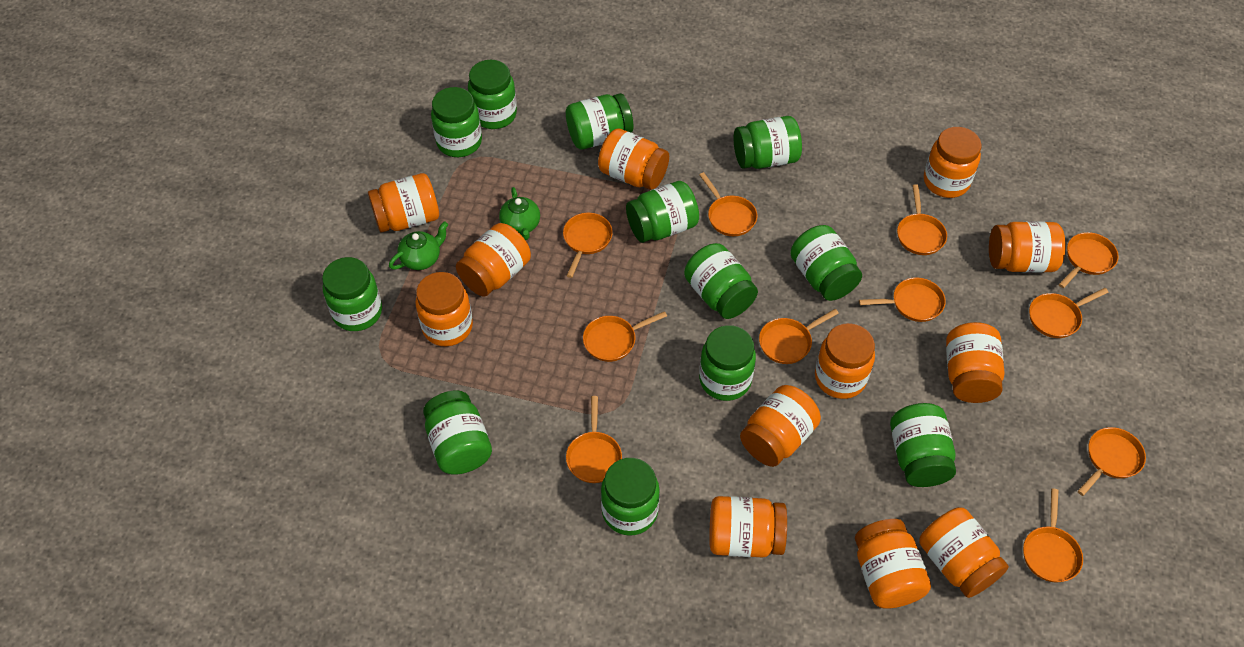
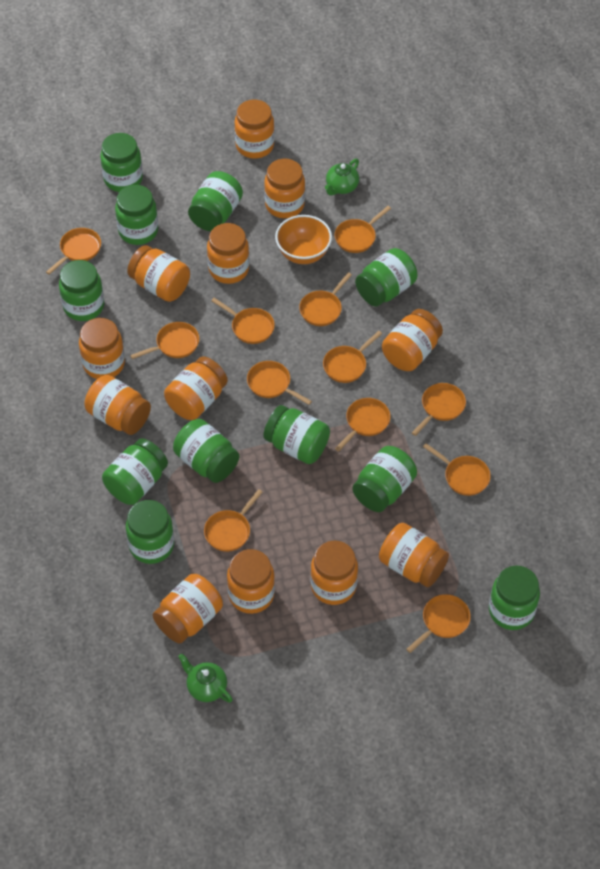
green jar: [322,257,382,331] [423,390,492,475] [431,87,482,157] [468,60,517,129] [566,93,633,150] [601,458,660,536] [626,181,699,243] [684,243,758,319] [699,325,756,401] [734,116,802,169] [790,225,862,301] [890,403,956,487] = 12 -> [59,260,104,321] [100,133,143,192] [102,438,168,505] [115,185,158,245] [126,500,174,564] [173,419,239,483] [188,171,243,231] [263,405,330,464] [352,446,417,512] [355,248,417,306] [489,566,540,630] = 11
orange bowl: none = 0 -> [275,215,332,264] = 1
orange pan: [563,213,613,278] [566,396,622,483] [583,311,667,362] [699,172,757,236] [759,309,839,364] [859,277,946,322] [897,184,947,255] [1023,488,1083,583] [1029,288,1109,338] [1059,232,1119,288] [1078,427,1146,496] = 11 -> [46,228,101,275] [130,322,199,359] [204,489,263,552] [211,298,275,344] [247,361,312,405] [299,272,352,326] [323,331,382,383] [335,206,391,253] [335,398,391,452] [406,594,471,653] [412,383,466,436] [423,443,491,496] = 12

